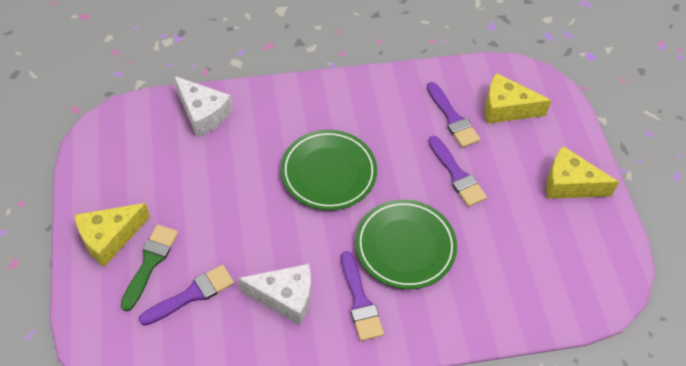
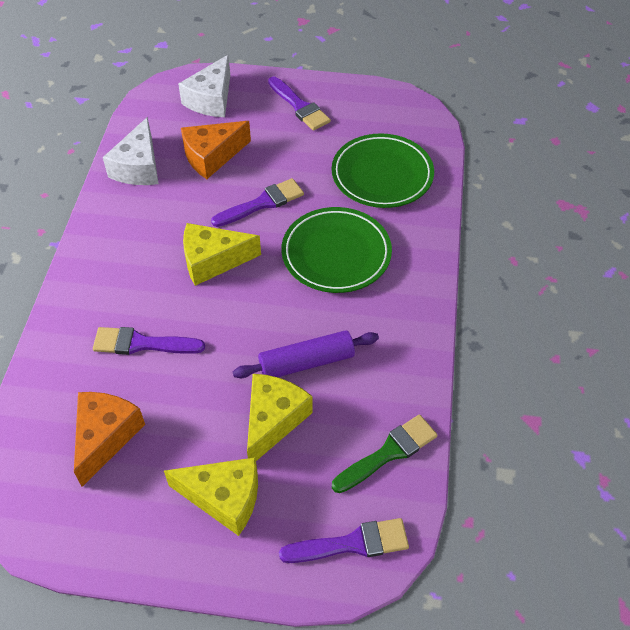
orange cheese: none = 0 -> [74,392,145,487] [181,121,251,179] = 2
purple rolling pin: none = 0 -> [233,330,379,378] = 1

